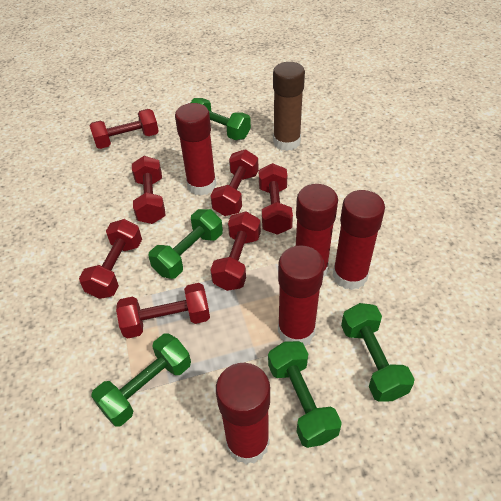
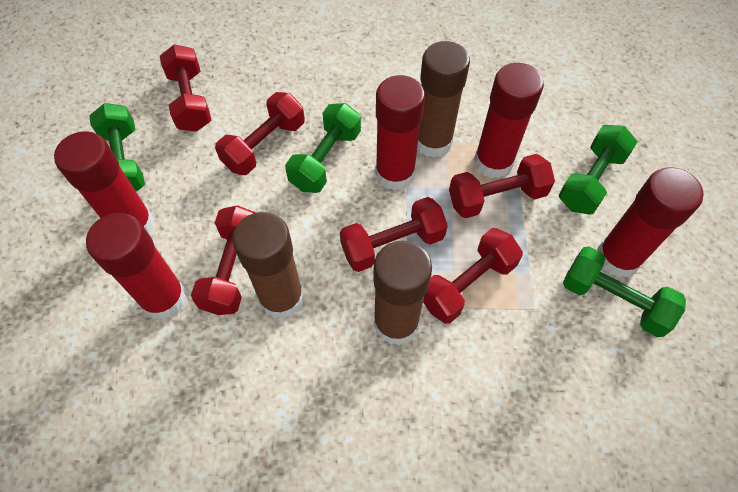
brown glue stick: [273,62,305,151] = 1 -> [232,212,304,319] [373,240,432,345] [417,41,470,158] = 3
green dumbbell: [91,334,191,427] [148,209,223,279] [191,98,251,140] [268,341,342,448] [341,303,415,402] = 5 -> [89,103,145,192] [285,103,361,193] [559,125,637,215] [563,246,686,337] = 4
red dumbbell: [79,219,142,299] [89,109,159,149] [116,283,210,339] [132,156,166,224] [210,149,259,216] [210,212,261,291] [259,163,293,235] = 7 -> [160,44,211,132] [191,205,255,315] [215,92,305,175] [340,197,448,272] [423,228,523,324] [449,154,555,218] = 6

